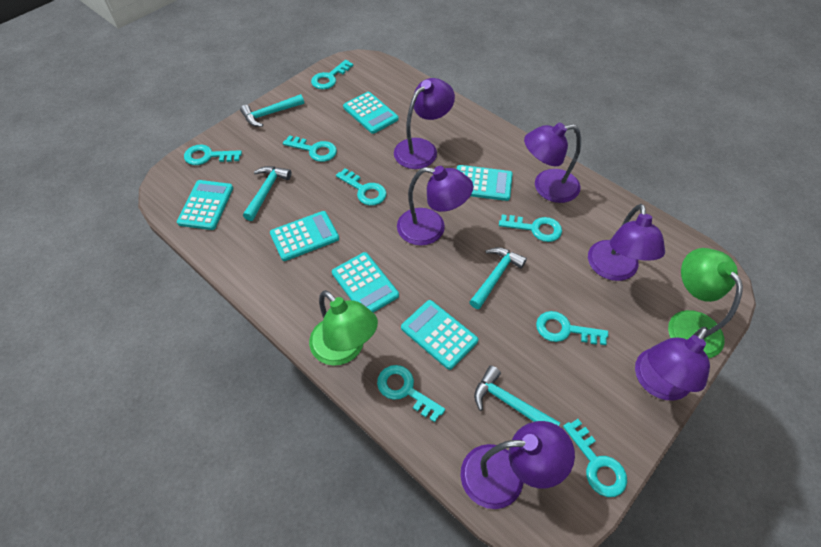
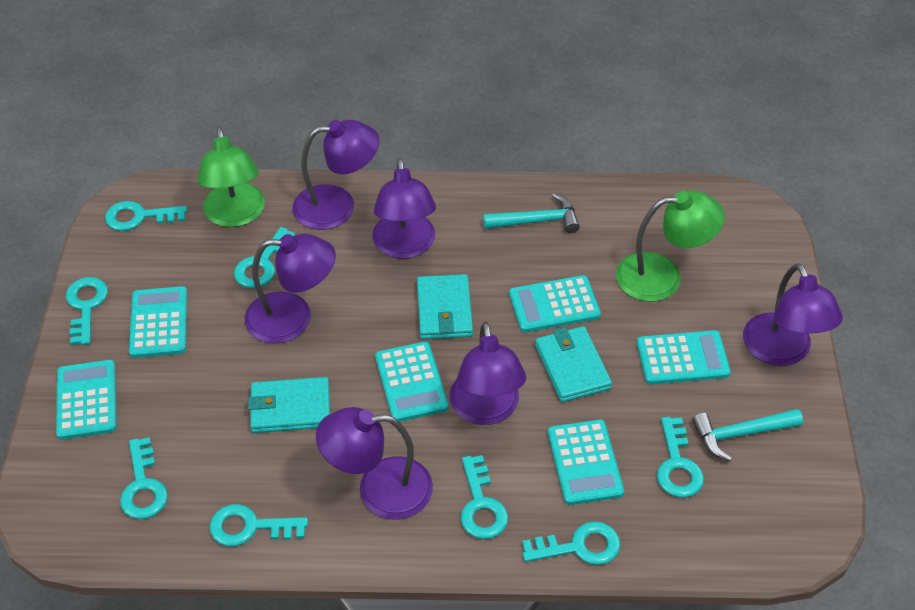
turquoise hammer: [240,94,304,127] [243,166,291,221] [469,247,527,309] [474,366,560,426] = 4 -> [483,193,580,233] [692,409,803,461] = 2
turquoise wallet: none = 0 -> [248,377,330,433] [417,274,473,339] [535,326,612,402] = 3

